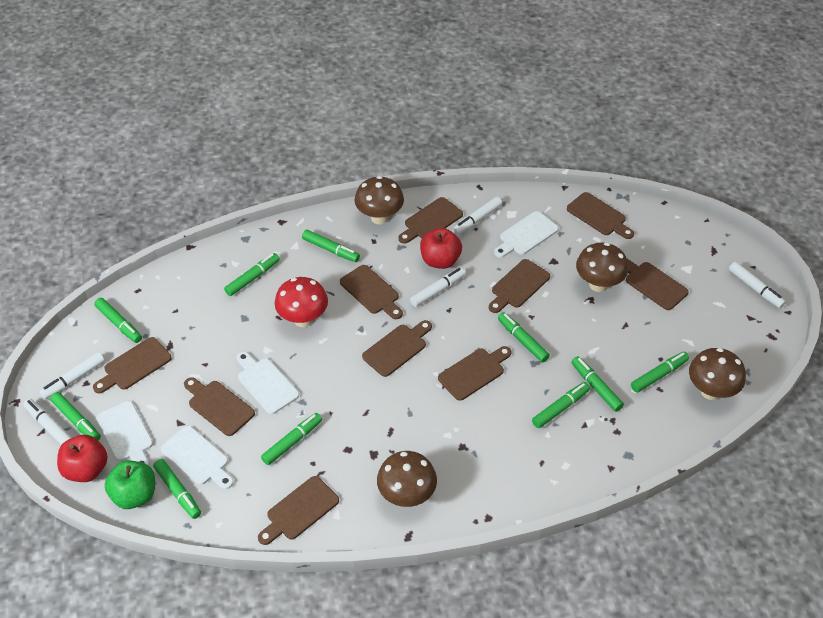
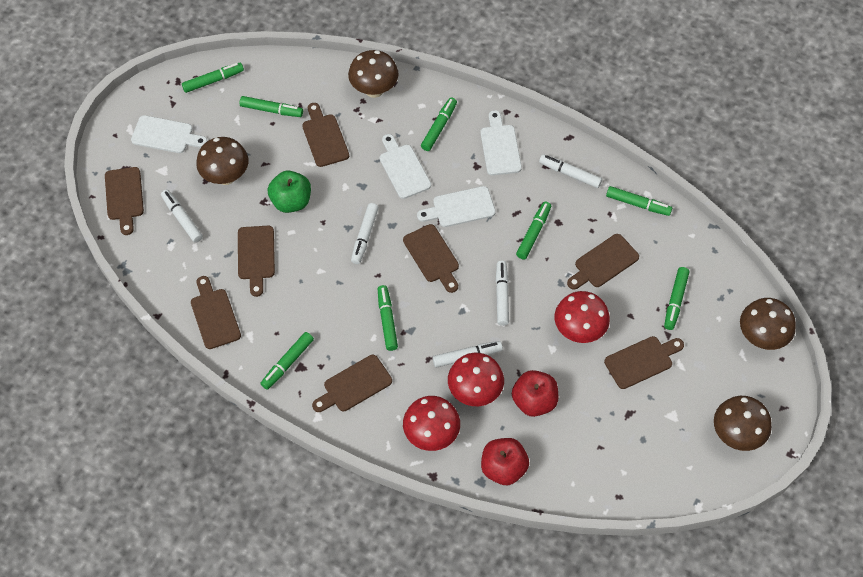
brown cutting board: [93,337,172,393] [184,377,255,436] [258,476,339,545] [340,265,403,319] [362,320,432,377] [398,197,463,244] [438,346,512,401] [489,259,550,313] [567,192,634,239] [626,259,689,310] = 10 -> [105,167,144,235] [191,276,241,349] [238,226,275,297] [302,103,349,167] [312,355,392,412] [403,224,459,293] [567,234,639,290] [604,336,684,389] = 8
green marker: [50,392,101,441] [94,298,142,343] [153,459,201,519] [224,253,280,296] [261,413,322,465] [302,230,360,262] [498,312,550,363] [532,382,590,428] [571,356,624,412] [631,352,689,393] = 10 -> [182,63,244,93] [240,96,303,117] [260,332,314,390] [378,285,398,351] [421,98,457,151] [516,201,551,260] [606,186,672,216] [664,267,689,330] = 8
red mushroom: [275,277,328,327] = 1 -> [403,396,460,451] [448,353,504,406] [555,291,610,343] = 3

